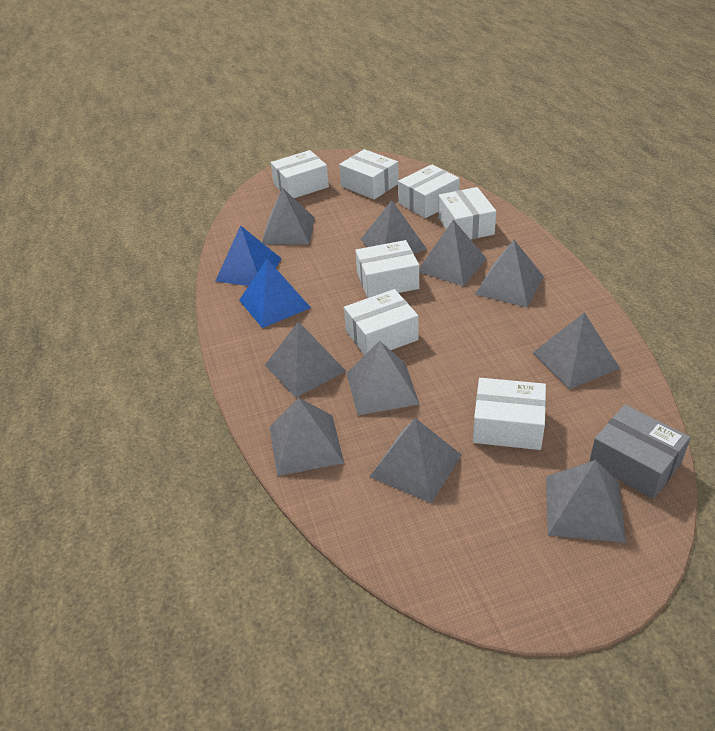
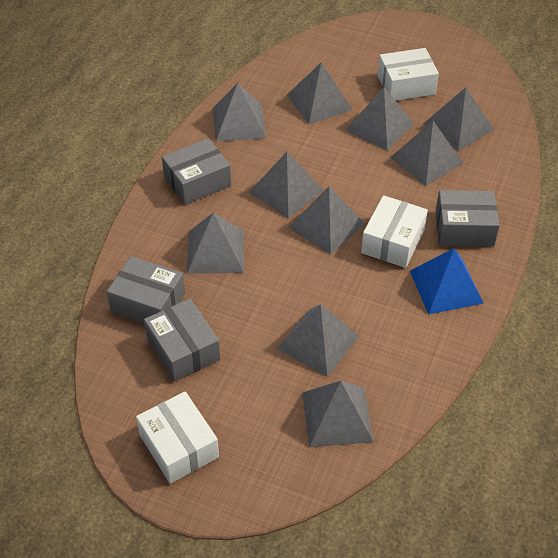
blue pyramid: [216,225,282,286] [239,259,311,328] = 2 -> [410,248,484,314] = 1
grey box: [589,405,691,499] = 1 -> [107,256,185,323] [144,298,220,382] [162,138,231,205] [435,190,500,246] = 4
white box: [271,150,329,198] [339,149,399,200] [344,289,419,355] [355,240,419,298] [398,164,460,218] [438,187,496,240] [473,378,546,450] = 7 -> [136,391,219,484] [361,195,428,268] [378,48,439,101] = 3

